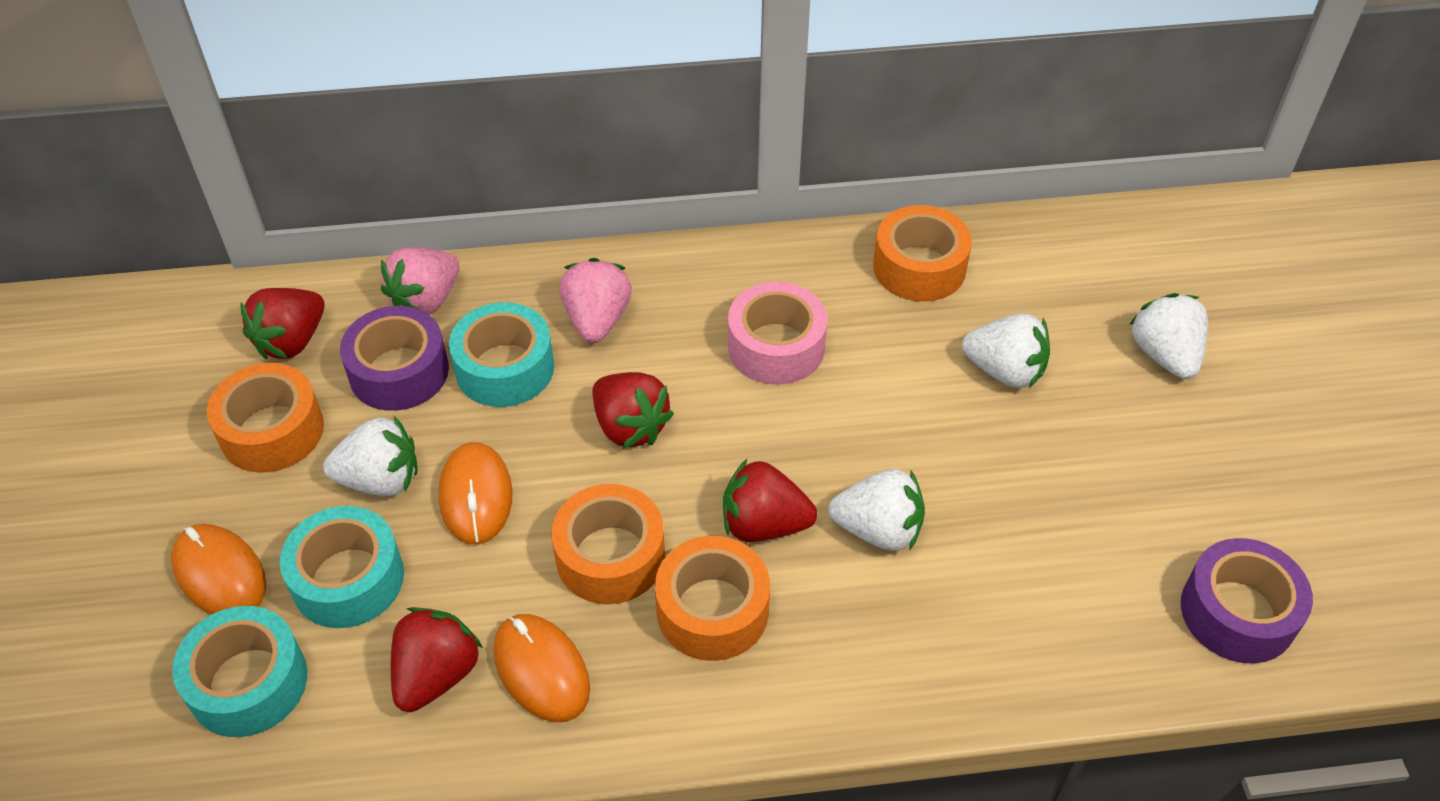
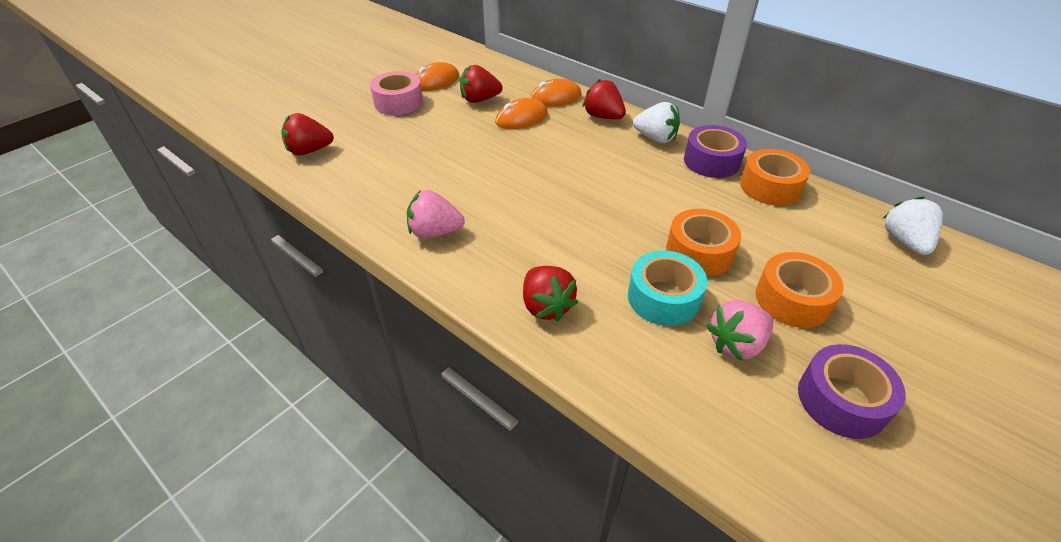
orange tape: [207,363,324,473] [551,484,665,604] [655,536,770,661] [873,205,972,302] = 4 -> [666,209,741,276] [740,149,810,206] [756,252,844,328] = 3
turquoise tape: [172,606,307,737] [280,506,404,628] [449,302,554,407] = 3 -> [628,251,707,326] = 1
white strawberry: [323,416,418,497] [829,469,925,551] [962,314,1050,388] [1129,293,1208,379] = 4 -> [633,102,680,143] [883,196,943,255] = 2

